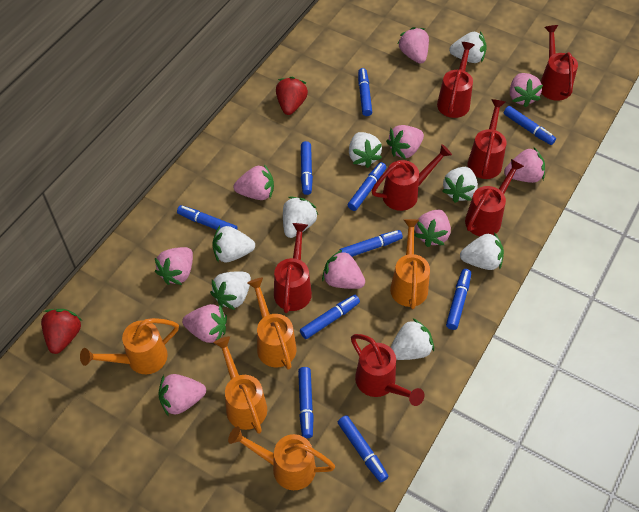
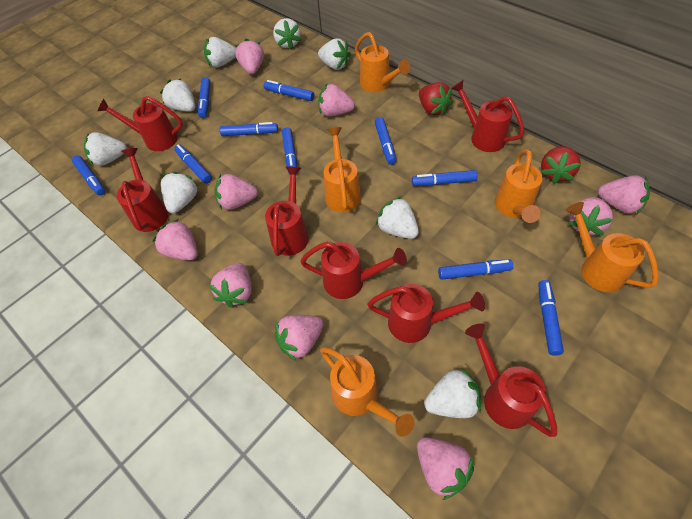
pink strawberry: [155,247,193,285] [158,374,206,416] [182,304,227,343] [233,164,274,200] [322,249,365,289] [386,125,424,159] [398,27,429,64] [414,210,451,247] [504,147,545,183] [510,73,543,107] = 10 -> [152,219,198,261] [208,263,251,308] [214,174,258,210] [235,39,264,74] [275,315,324,361] [318,84,355,117] [417,437,474,500] [568,197,613,235] [598,175,650,214] = 9

